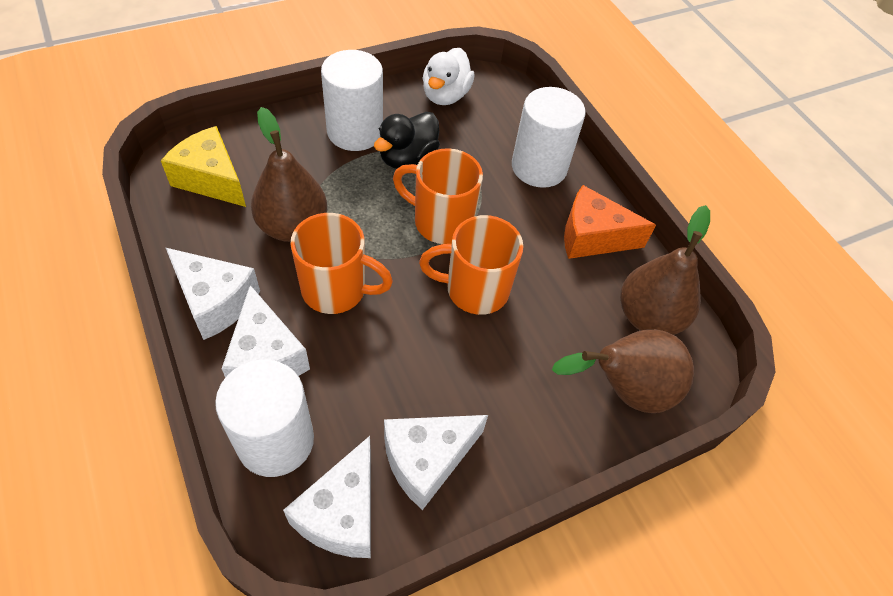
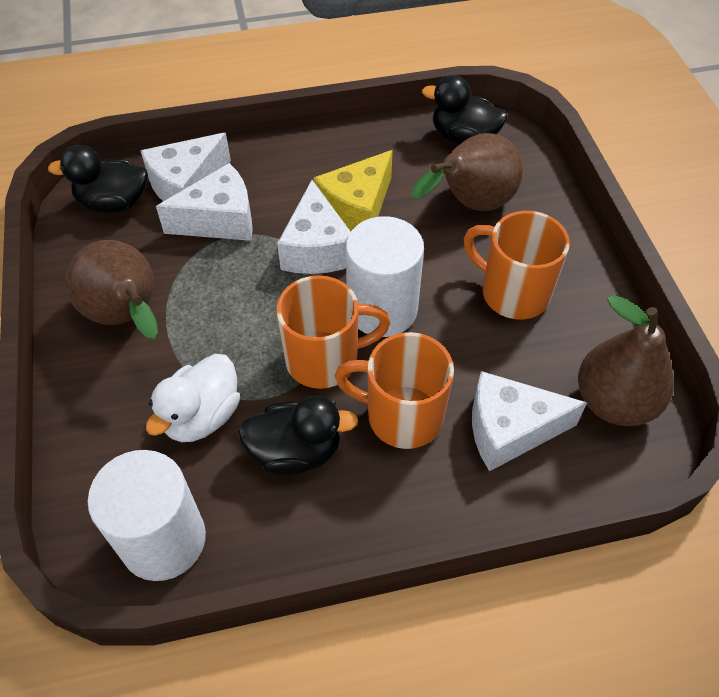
black duck: [374,112,440,169] = 1 -> [48,145,148,213] [238,395,358,475] [422,75,508,144] = 3
orange cheese: [564,185,656,259] = 1 -> none = 0
white cylinder: [215,359,314,477] [321,50,383,151] [512,87,586,188] = 3 -> [88,450,206,581] [346,216,424,337] = 2

